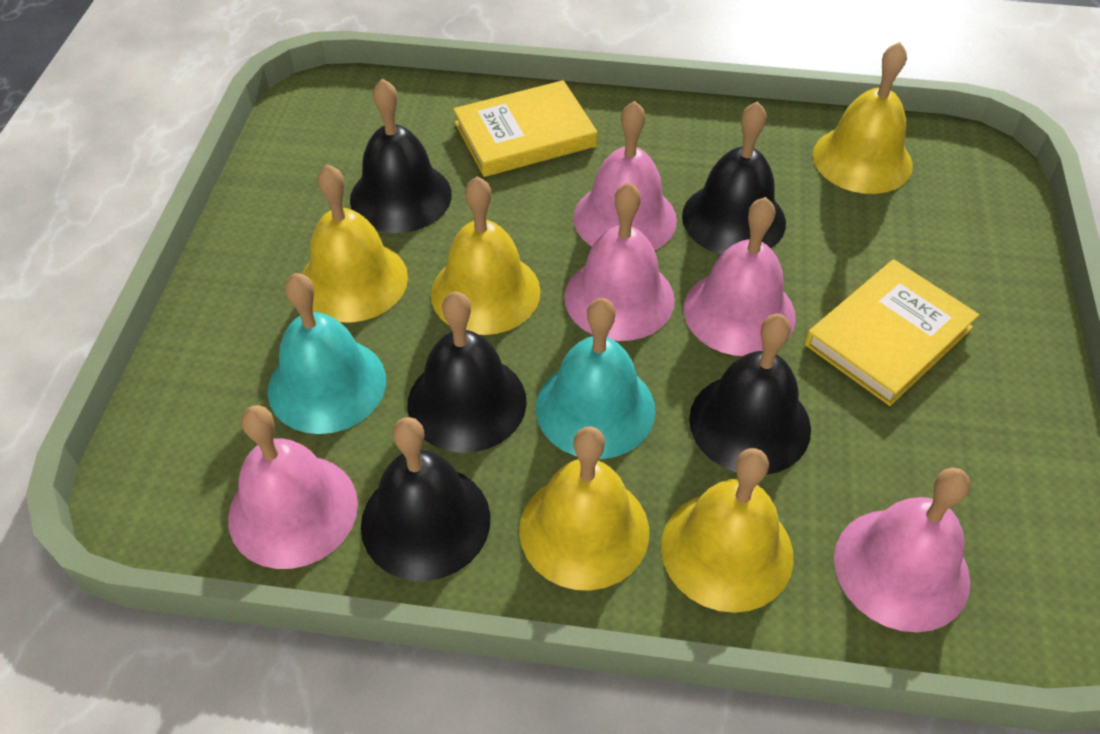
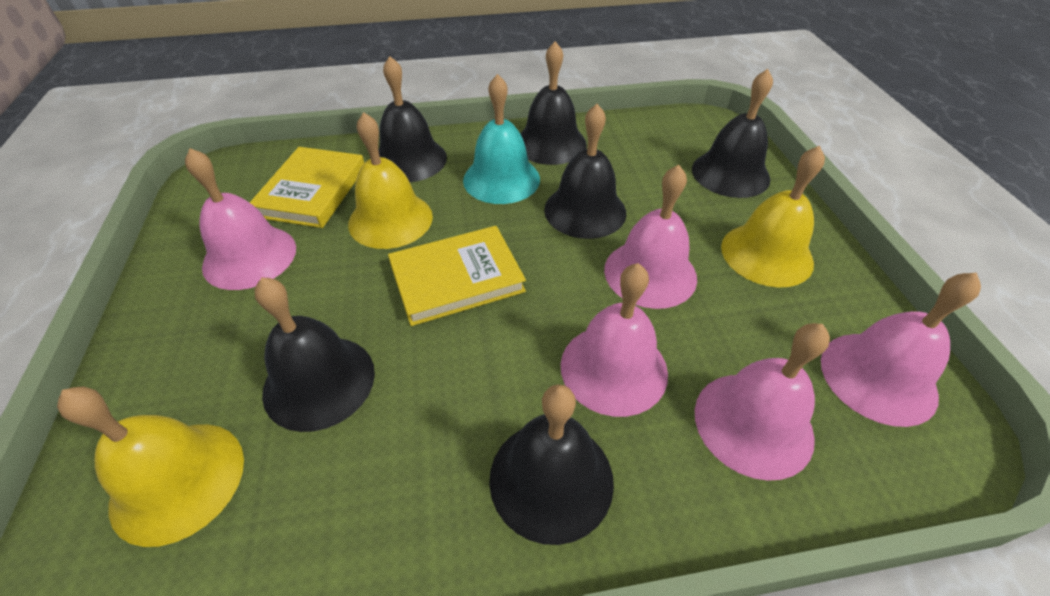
black bell: [350,79,452,233] [361,417,490,581] [408,291,527,453] [682,102,786,255] [689,314,811,475] = 5 -> [254,277,375,432] [378,56,447,182] [489,384,614,545] [520,41,587,165] [544,104,626,239] [692,69,773,198] = 6
turquoise bell: [268,273,386,434] [536,298,655,459] = 2 -> [463,74,540,204] = 1
yellow bell: [301,165,408,323] [431,177,541,335] [519,426,649,591] [661,448,794,613] [813,42,913,194] = 5 -> [57,386,244,547] [348,112,433,249] [721,146,825,287] = 3

